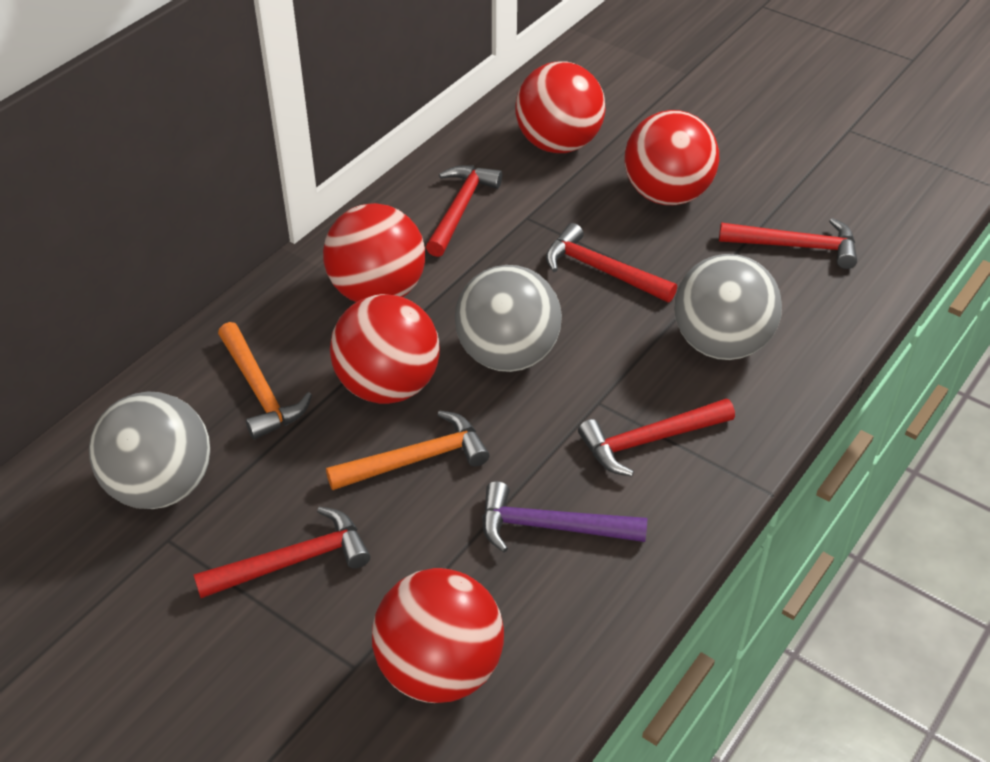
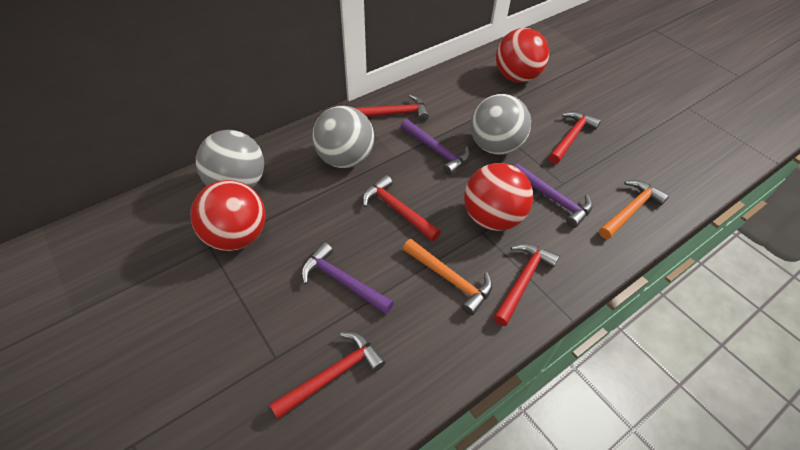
purple hammer: [482,481,647,552] = 1 -> [301,242,394,314] [400,119,470,175] [515,164,593,228] = 3
red ball: [323,203,425,302] [330,294,440,404] [372,568,504,703] [515,61,606,153] [625,110,719,205] = 5 -> [190,180,265,251] [464,163,533,231] [496,28,549,83] = 3

